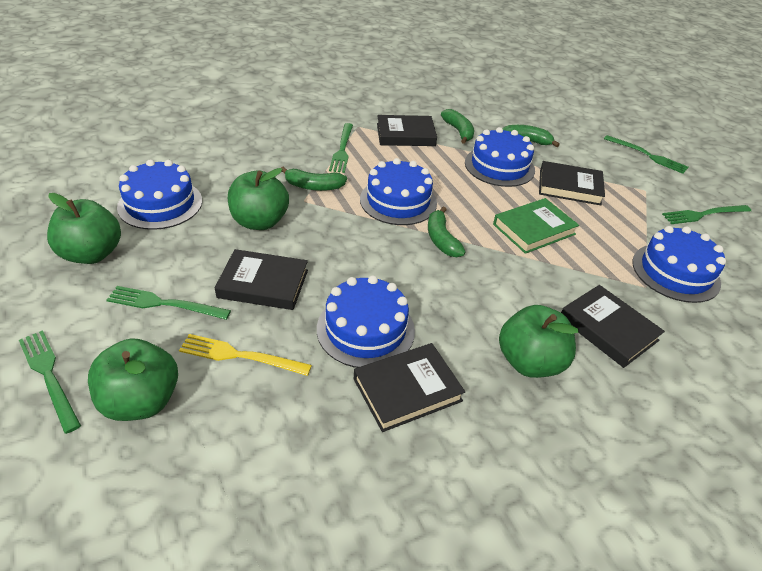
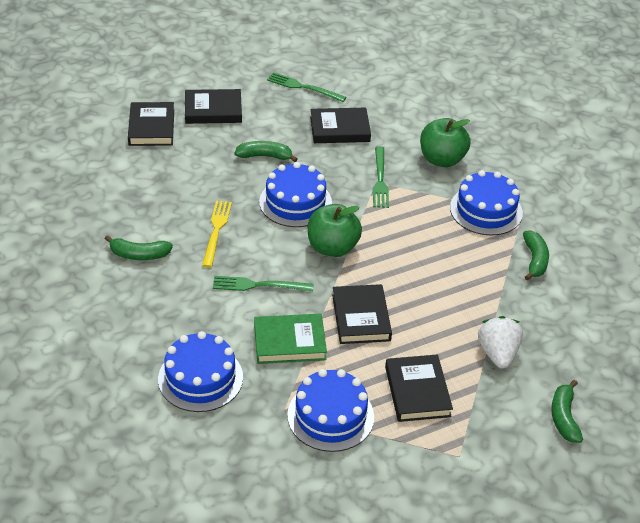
blue cake: [117,160,202,230] [317,275,415,368] [360,158,437,225] [465,127,535,187] [632,226,726,303] = 5 -> [158,331,243,412] [259,162,332,227] [287,369,374,452] [450,170,523,235] = 4
green apple: [47,193,121,264] [88,338,178,421] [228,168,289,230] [499,305,579,378] = 4 -> [308,204,362,257] [420,118,470,167] = 2
green fork: [19,330,81,434] [107,286,231,320] [329,123,353,173] [604,135,688,174] [662,205,751,224] = 5 -> [213,276,314,291] [267,72,346,102] [373,146,389,208] = 3
white strawberry: none = 0 -> [478,316,523,369] = 1

